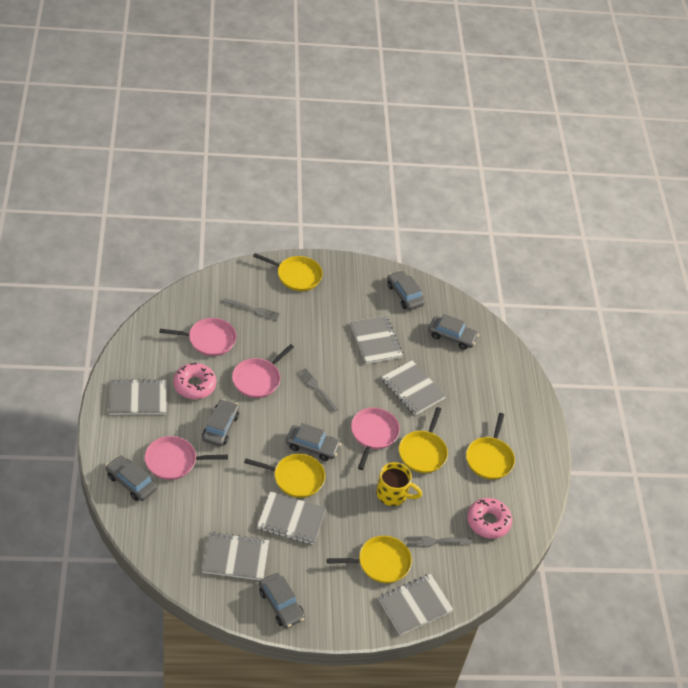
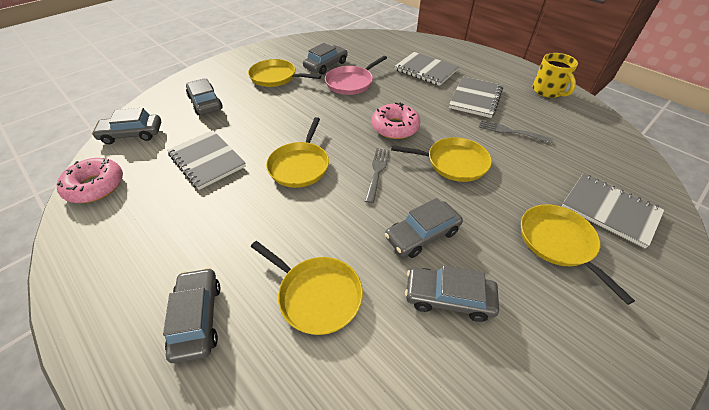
grey fork: [223,298,280,321] [297,368,339,412] [406,536,472,547] = 3 -> [365,148,390,203] [479,120,553,143] = 2
grey notebook: [109,379,167,415] [202,532,269,580] [257,492,326,545] [350,316,403,364] [378,574,454,635] [382,360,446,415] = 6 -> [167,130,246,190] [394,52,459,86] [449,77,503,118] [562,174,664,249] = 4
pink pan: [145,436,228,480] [159,318,237,356] [232,344,294,398] [351,408,400,470] = 4 -> [325,56,387,95] = 1

